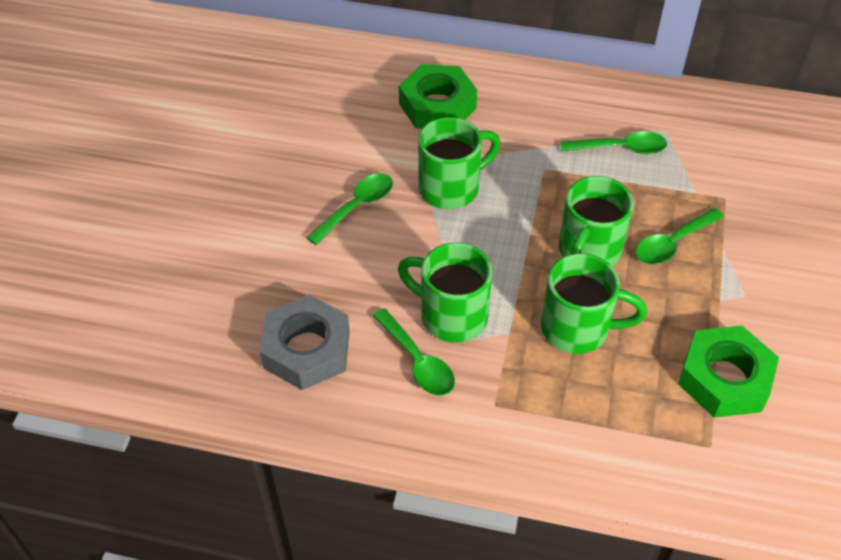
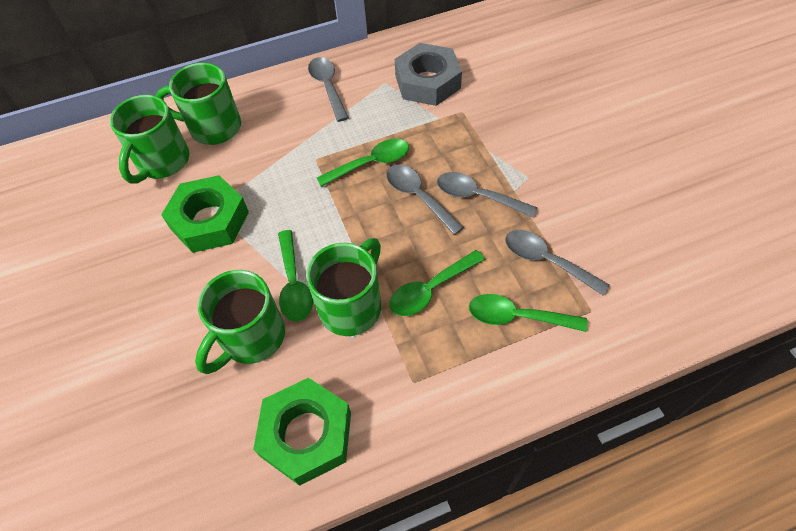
grey spoon: none = 0 -> [308,57,349,122] [386,164,464,235] [437,172,537,218] [505,230,609,295] = 4

